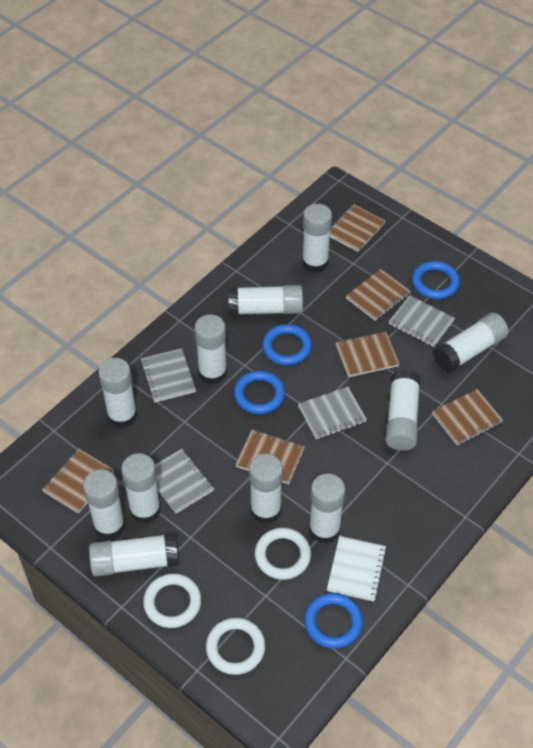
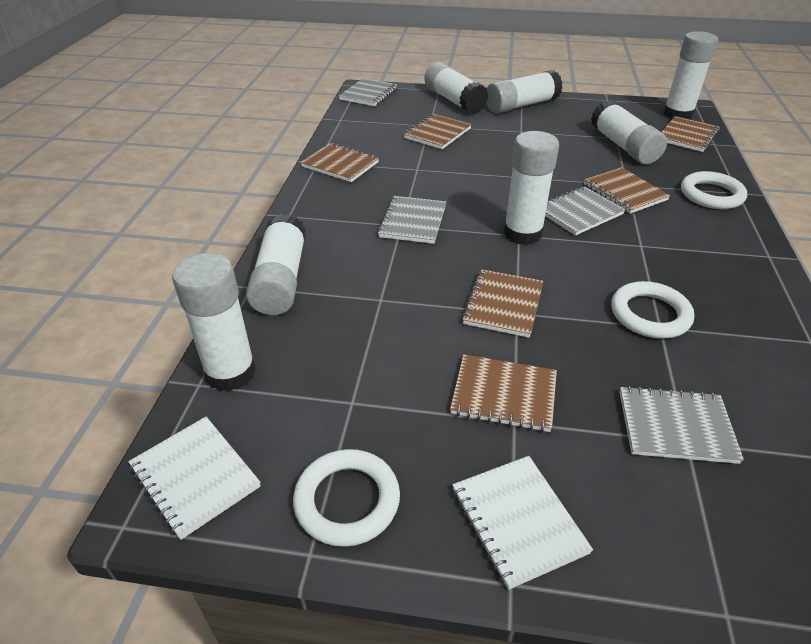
blue ring: [234,371,285,414] [262,324,312,366] [304,593,363,649] [412,261,460,299] = 4 -> none = 0
white glue stick: [83,469,125,539] [89,533,179,577] [98,358,137,428] [121,453,161,523] [194,314,227,384] [228,285,303,315] [249,454,283,524] [302,204,332,272] [309,473,345,544] [385,370,421,451] [433,313,508,373] = 11 -> [172,253,256,392] [246,214,306,315] [424,62,488,114] [486,70,563,113] [504,131,559,245] [591,100,667,164] [663,31,718,120] = 7
white notebook: [327,536,387,602] = 1 -> [128,417,261,540] [452,456,593,590] = 2

